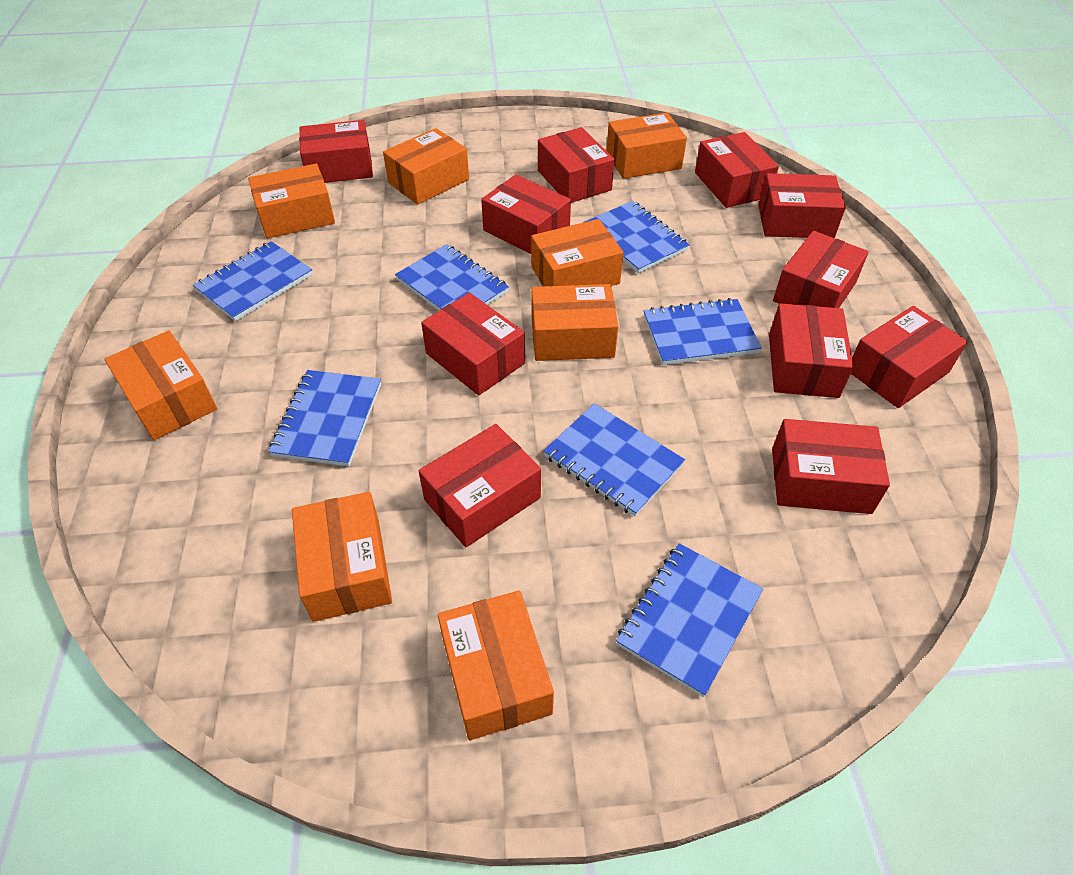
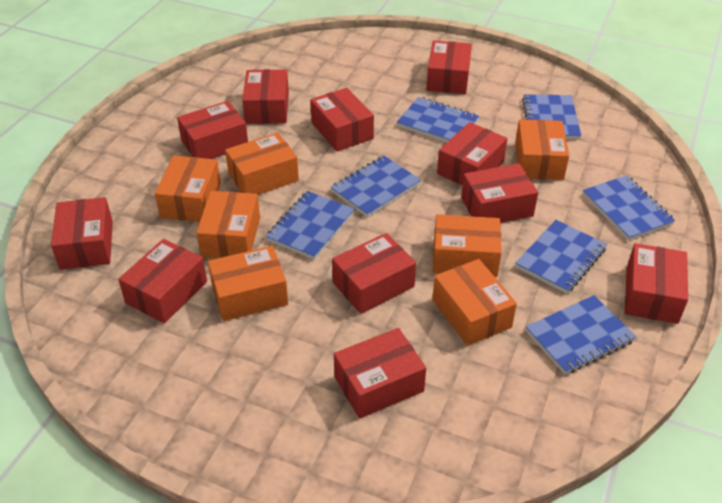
orange box: [105,331,217,440] [248,164,335,238] [292,492,392,622] [383,128,469,205] [438,591,554,740] [531,219,623,286] [531,284,618,361] [606,113,687,179] = 8 -> [155,156,221,222] [196,191,260,258] [208,246,288,321] [225,133,299,195] [432,259,517,346] [433,214,502,277] [515,119,569,180] = 7

